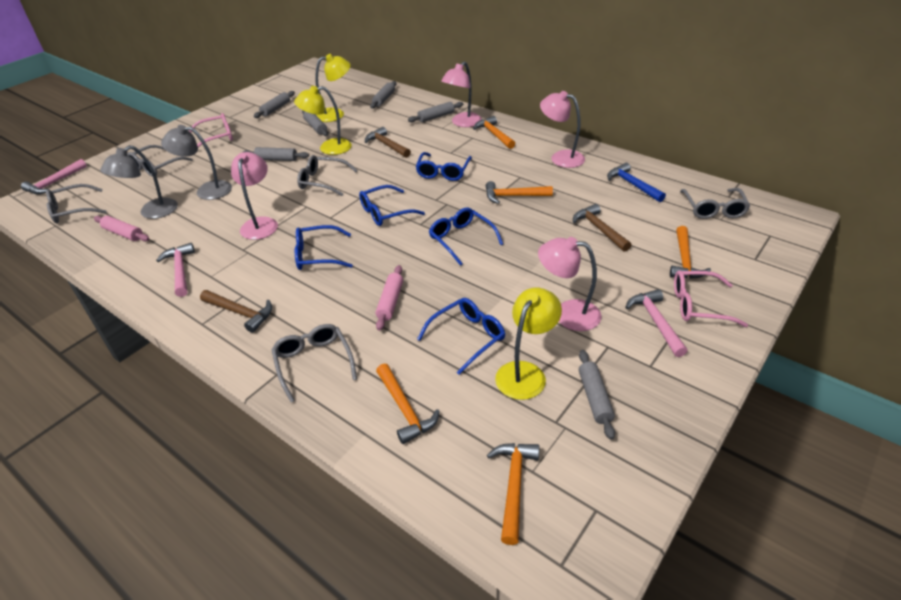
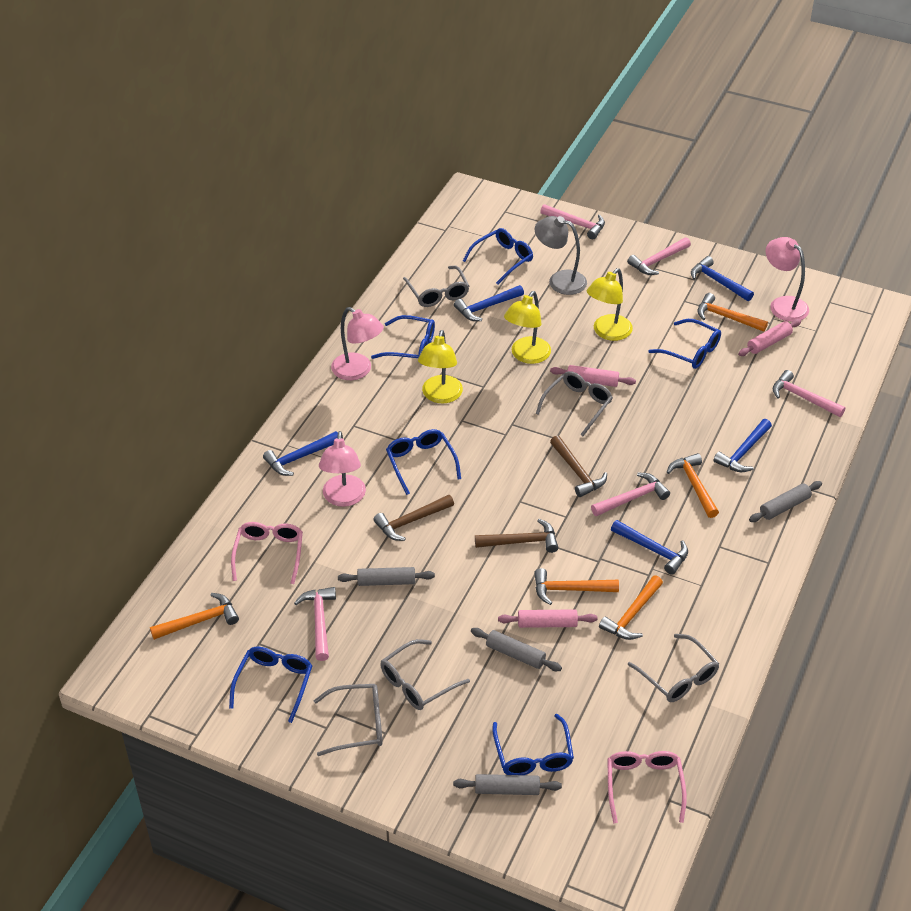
blue glasses: [295,225,353,270] [359,185,425,226] [415,152,472,181] [417,298,505,375] [429,208,503,266] = 5 -> [229,647,313,723] [371,315,435,359] [386,429,461,495] [463,228,533,285] [492,714,574,775] [649,319,721,369] = 6
blue hammer: [607,163,666,202] = 1 -> [263,431,338,476] [454,285,524,321] [611,520,688,575] [691,256,754,301] [713,419,772,472] = 5
grey lamp: [100,145,178,219] [161,125,232,200] = 2 -> [534,216,587,295] = 1
grey rolling pin: [242,147,309,161] [254,91,295,118] [302,110,329,136] [370,81,397,109] [408,102,463,122] [579,350,615,440] = 6 -> [338,567,435,586] [453,774,562,795] [471,628,562,671] [749,481,822,522] = 4
pink hammer: [21,159,87,194] [156,243,195,297] [625,289,688,357] = 3 -> [294,587,336,661] [540,204,605,239] [591,473,670,516] [627,237,691,275] [773,370,845,417] = 5
pink lamp: [231,152,278,240] [441,61,482,127] [538,237,601,331] [540,91,585,168] = 4 -> [319,431,366,507] [331,307,384,380] [766,237,809,322] = 3
pink rolling pin: [94,216,149,241] [375,265,403,331] = 2 -> [498,609,597,628] [550,365,636,387] [738,319,801,356] = 3

